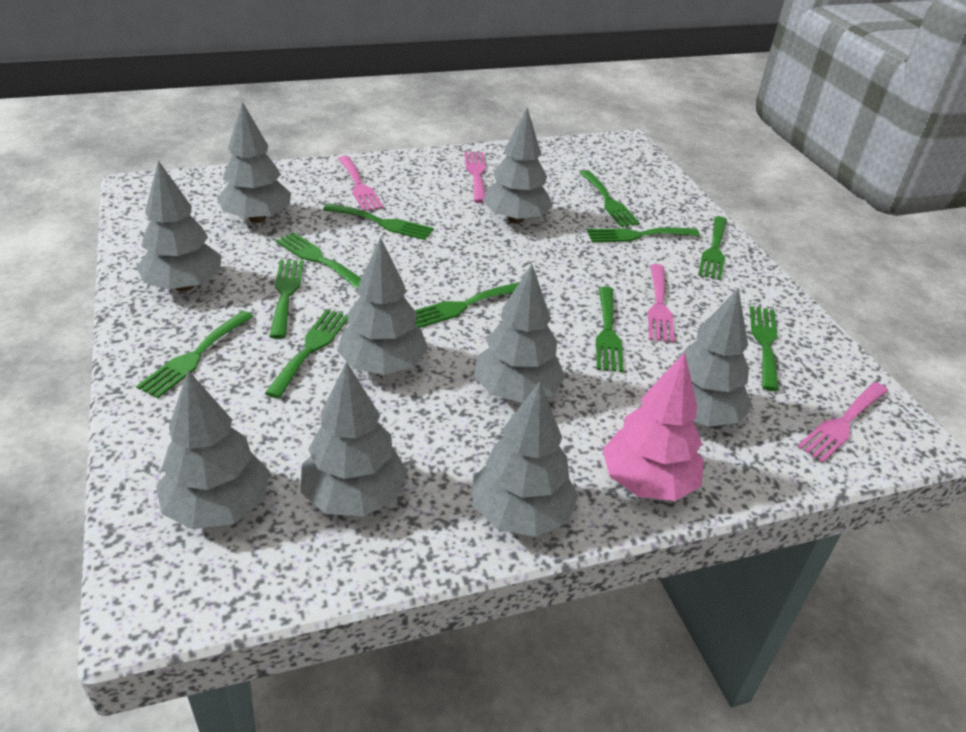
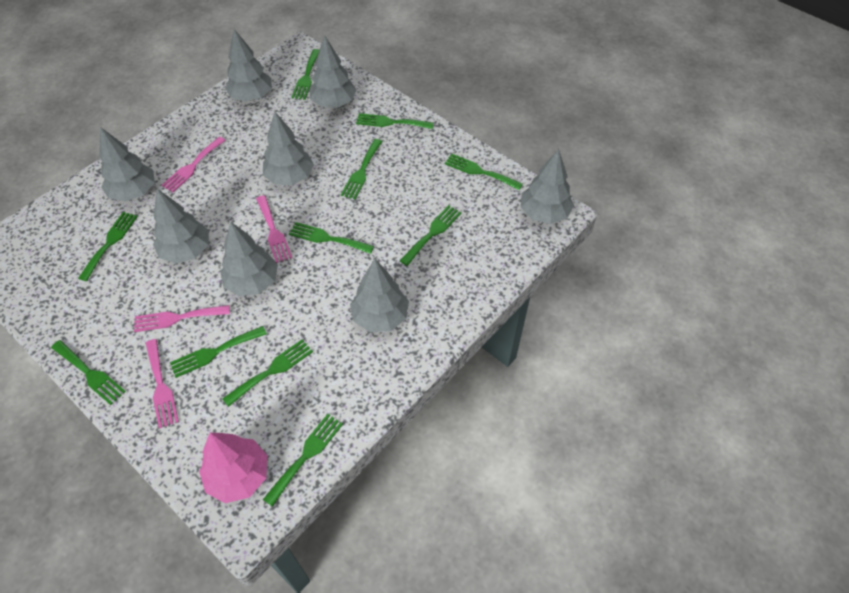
grey tree: [136,161,221,291] [156,370,270,529] [217,102,291,223] [301,361,408,517] [337,237,428,375] [473,382,579,537] [474,264,566,403] [483,108,553,224] [663,288,753,427] = 9 -> [99,127,155,202] [153,189,209,264] [220,222,278,296] [225,29,272,102] [263,112,314,185] [310,35,356,108] [350,259,409,332] [521,149,574,224] = 8

